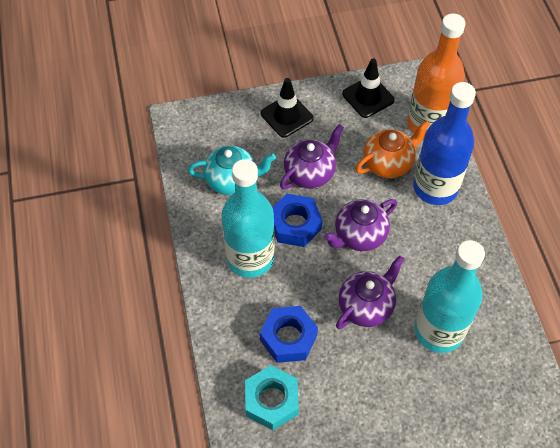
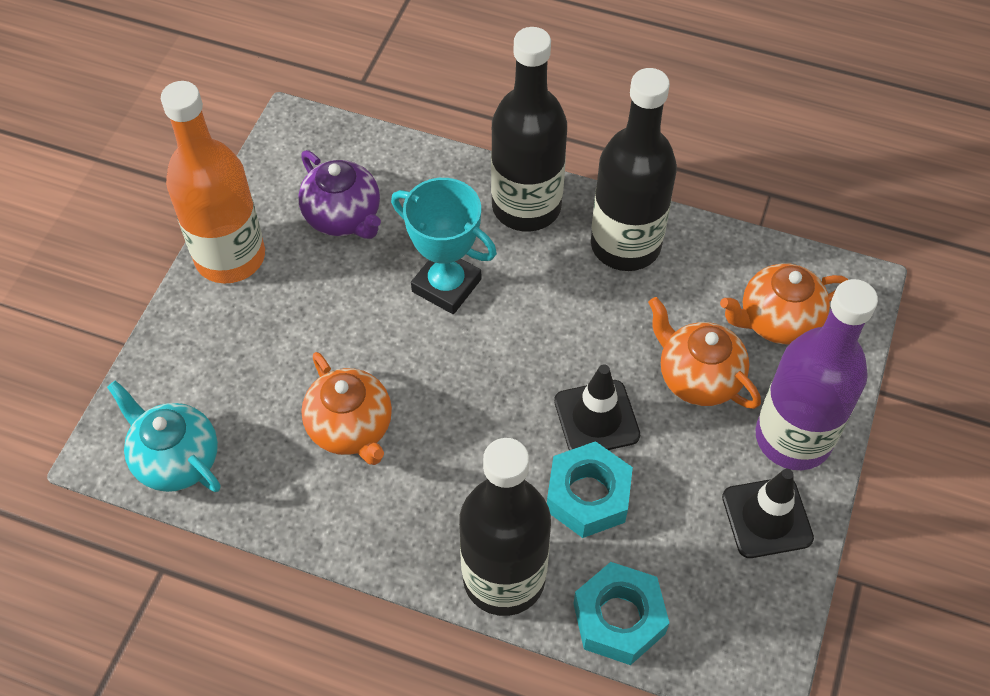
black bottle: none = 0 -> [459,438,551,616] [491,27,567,232] [591,68,677,271] = 3
blue bottle: [413,82,476,205] = 1 -> none = 0
blue nut: [260,306,318,363] [272,194,322,247] = 2 -> none = 0
orange teapot: [355,120,430,178] = 1 -> [301,352,392,465] [648,297,761,409] [720,263,848,344] = 3
purple bottle: none = 0 -> [756,279,878,470] = 1
purple teapot: [280,124,344,189] [324,199,397,251] [336,255,404,329] = 3 -> [299,150,381,239] = 1
turquoise bottle: [221,159,275,278] [415,240,485,353] = 2 -> none = 0
turquoise nut: [245,365,299,430] = 1 -> [547,441,633,538] [573,562,669,665] = 2
turquoise trophy: none = 0 -> [391,178,497,314] = 1

